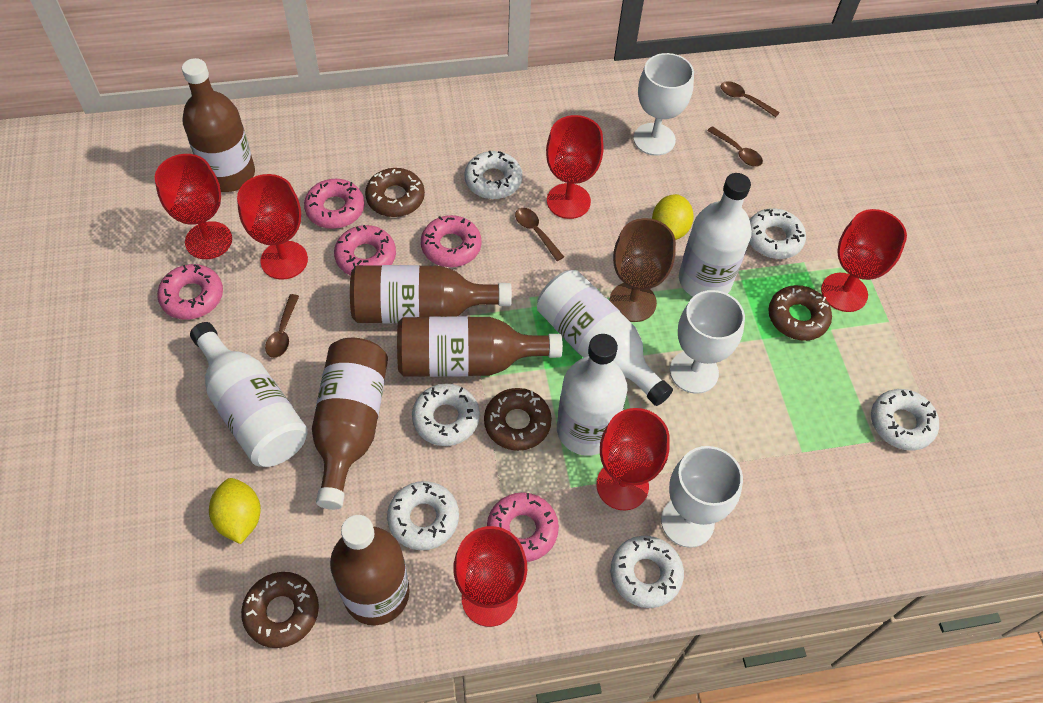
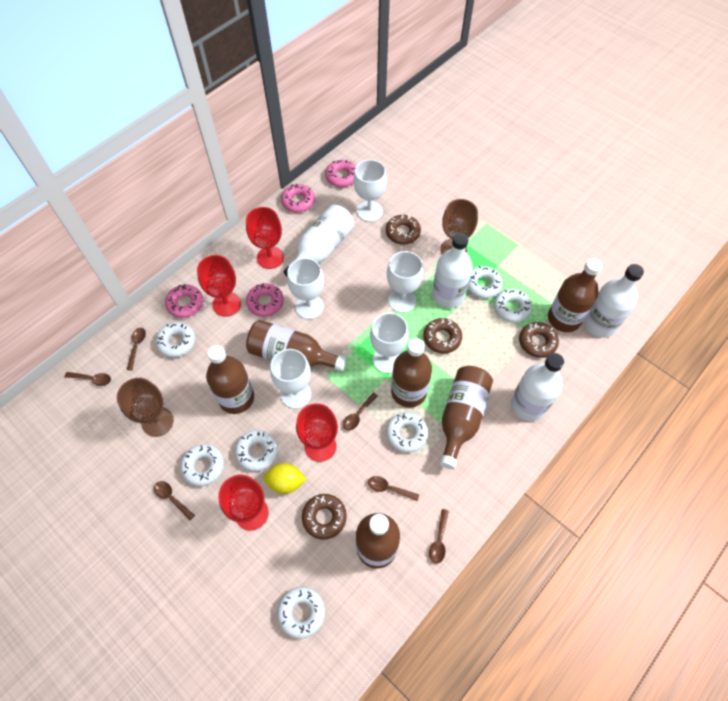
brown bottle: [182,58,255,192] [312,338,388,510] [330,515,410,625] [350,265,512,324] [397,316,563,377] = 5 -> [206,345,254,414] [246,320,347,371] [356,513,400,569] [391,338,432,408] [439,366,493,469] [548,258,602,332] = 6
brown goblet: [610,218,676,322] = 1 -> [117,378,174,437] [440,199,478,254] = 2
brown spoon: [265,294,299,358] [515,208,564,261] [707,126,763,167] [720,81,780,117] = 4 -> [65,372,111,386] [127,328,146,370] [154,481,195,520] [343,392,378,431] [368,476,419,501] [429,509,449,564] = 6
pink donut: [157,264,223,320] [304,179,364,229] [334,225,396,276] [421,215,482,267] [487,492,559,562] = 5 -> [165,284,204,318] [246,283,284,317] [281,184,315,213] [325,160,356,187] = 4
red goblet: [155,154,232,259] [237,174,308,280] [454,526,527,627] [546,115,604,219] [596,408,670,510] [821,209,907,312] = 6 -> [197,255,241,317] [218,475,269,530] [246,207,284,269] [296,403,338,462] = 4
white donut: [387,481,459,550] [412,383,480,446] [465,151,523,199] [611,536,684,608] [749,208,806,259] [871,389,939,450] = 6 -> [156,322,195,357] [180,444,224,486] [235,430,278,472] [277,587,325,639] [386,412,428,453] [468,266,503,299] [494,289,532,322] = 7
white goblet: [633,53,694,156] [661,446,743,548] [670,290,745,394] = 3 -> [270,349,311,409] [287,258,324,319] [353,160,387,222] [370,313,409,373] [387,251,424,313] = 5
yellow lemon: [209,478,261,544] [652,194,694,240] = 2 -> [263,463,307,494] = 1

